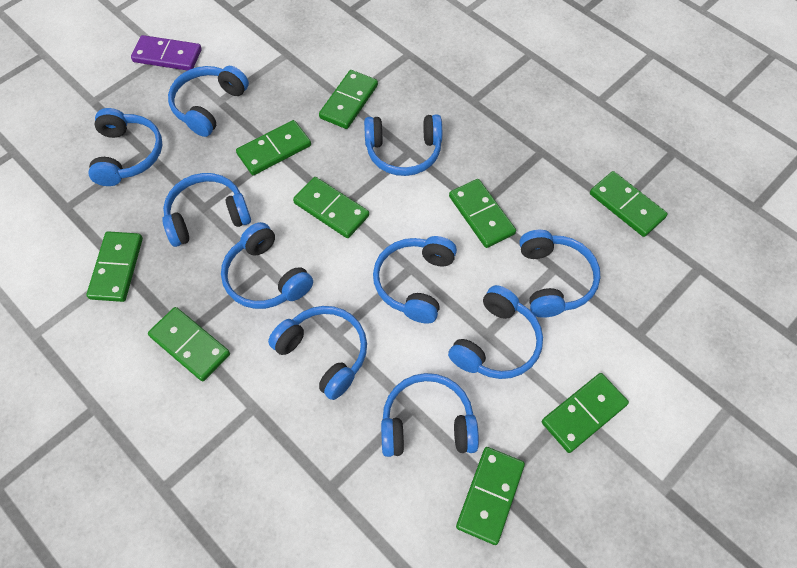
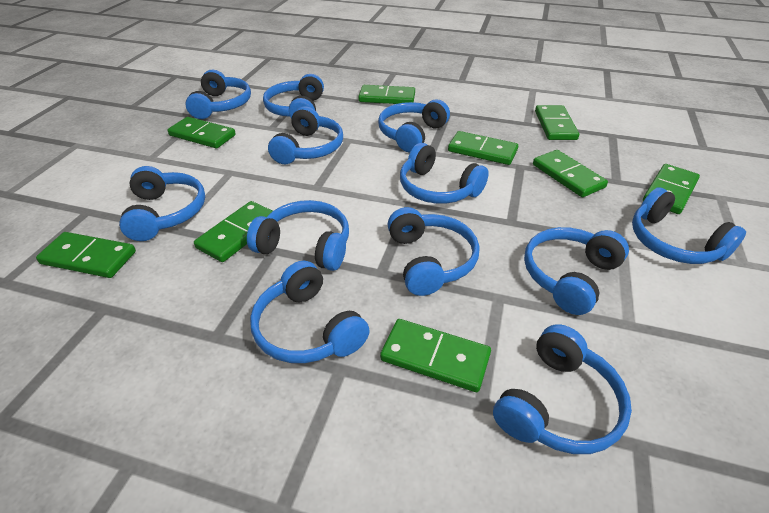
blue headphones: [88,108,162,186] [162,173,251,247] [168,66,249,137] [221,222,313,309] [268,306,367,400] [364,114,442,176] [373,236,457,324] [381,373,479,457] [448,285,543,379] [519,230,601,318] = 10 -> [119,166,205,241] [185,70,251,119] [247,200,349,271] [250,261,370,363] [263,74,324,119] [268,106,343,164] [378,99,450,152] [387,207,479,296] [400,143,489,204] [493,324,632,454] [524,227,629,315] [632,187,746,264] = 12
purple domino: [131,35,202,71] = 1 -> none = 0

